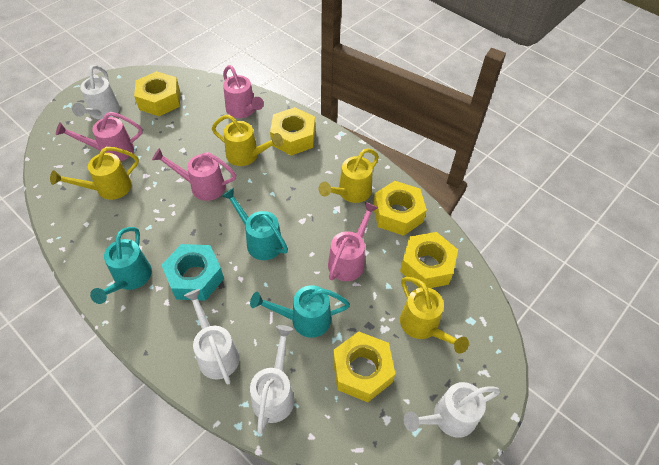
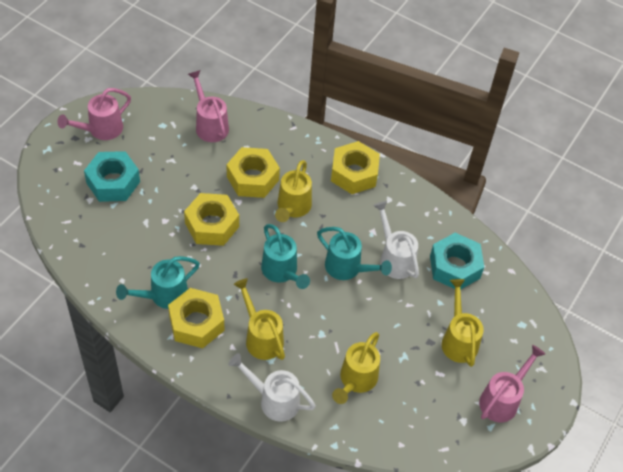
pink watering can: [56,112,142,161] [152,148,236,201] [223,65,264,118] [328,202,378,281] = 4 -> [57,88,131,140] [188,70,229,142] [479,345,545,422] = 3
turquoise nut: [162,244,224,301] = 1 -> [84,151,140,202] [430,233,484,290] = 2
white watering can: [72,65,120,120] [184,289,239,385] [250,325,294,434] [404,382,501,438] = 4 -> [228,353,316,422] [373,201,419,279] = 2
yellow nut: [134,71,180,116] [270,107,315,155] [333,331,395,402] [373,181,427,236] [400,232,458,288] = 5 -> [168,288,224,348] [184,193,239,246] [227,147,280,198] [331,141,380,194] = 4

